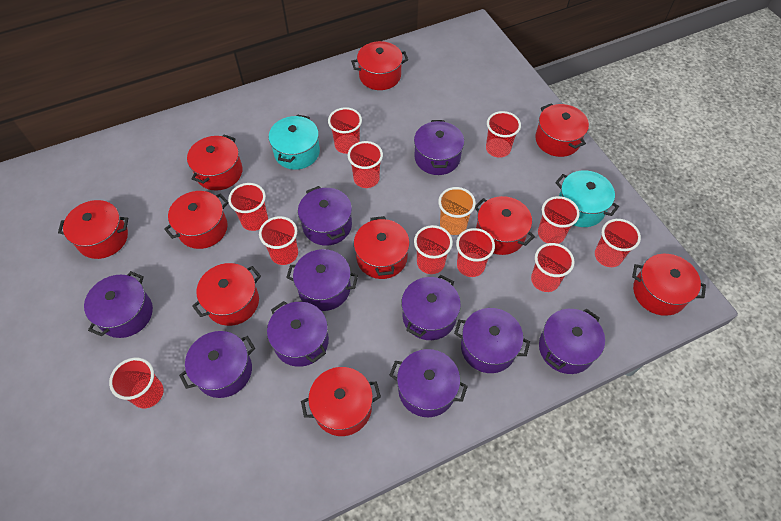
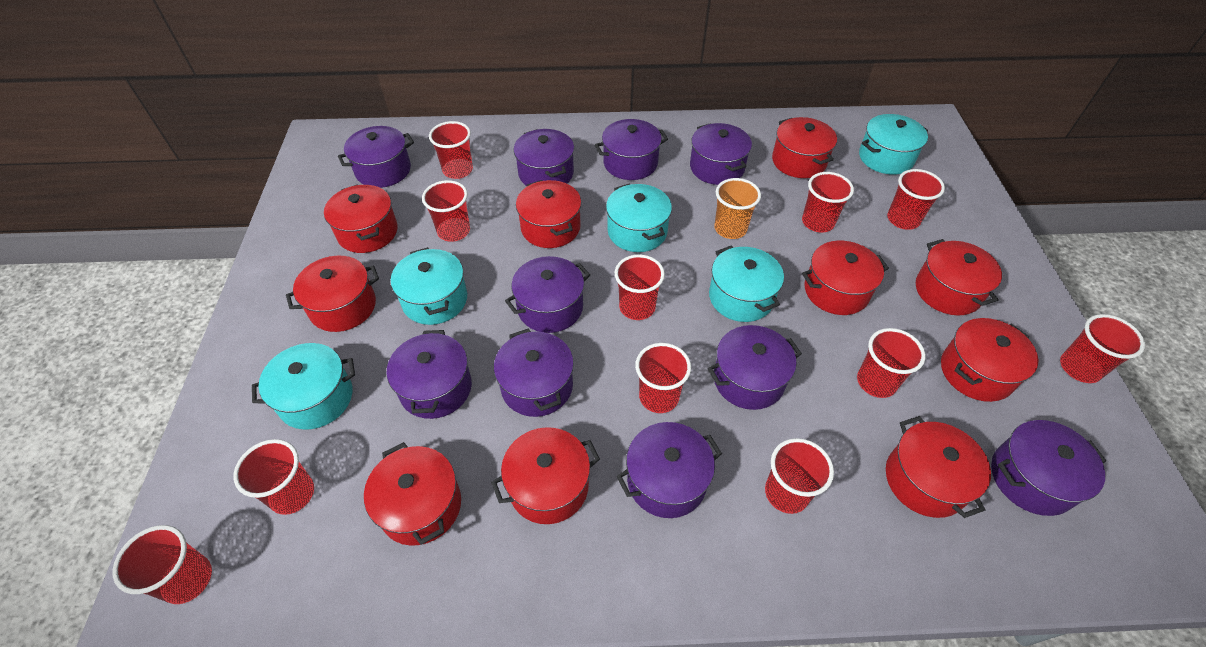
turquoise pot: [269,114,320,170] [555,171,619,227] = 2 -> [252,343,355,430] [391,247,467,325] [606,184,672,252] [709,246,784,322] [859,114,928,175] = 5

